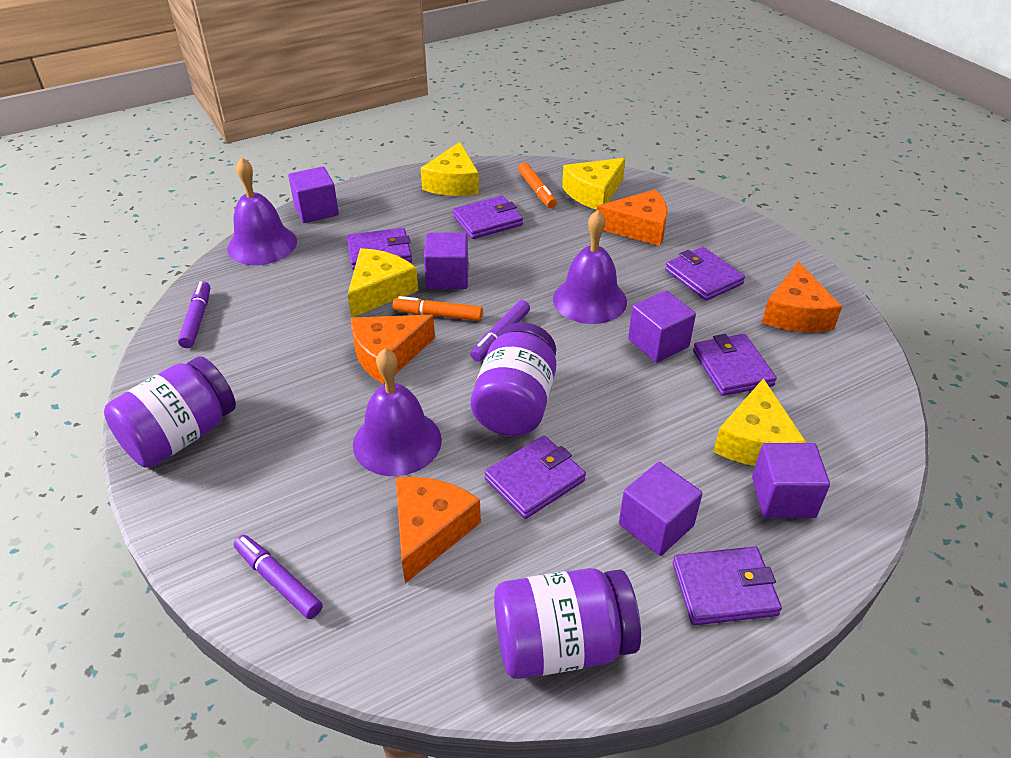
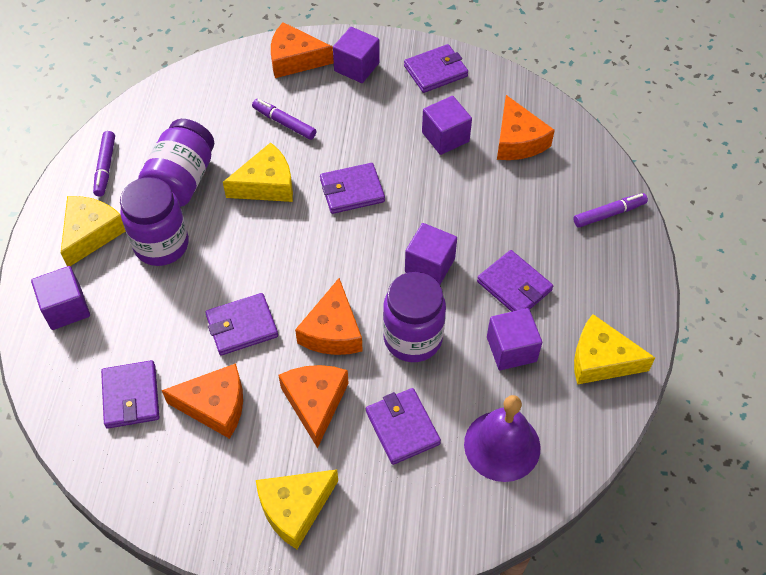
orange cheese: [351,315,435,384] [396,477,481,584] [597,189,668,246] [762,261,842,332] = 4 -> [162,363,243,439] [271,22,334,78] [278,365,349,448] [295,278,363,355] [497,95,555,160] = 5
orange marker: [392,296,483,321] [518,163,557,208] = 2 -> none = 0
purple bell: [227,157,297,265] [353,348,442,476] [553,210,627,324] = 3 -> [464,395,541,482] = 1

